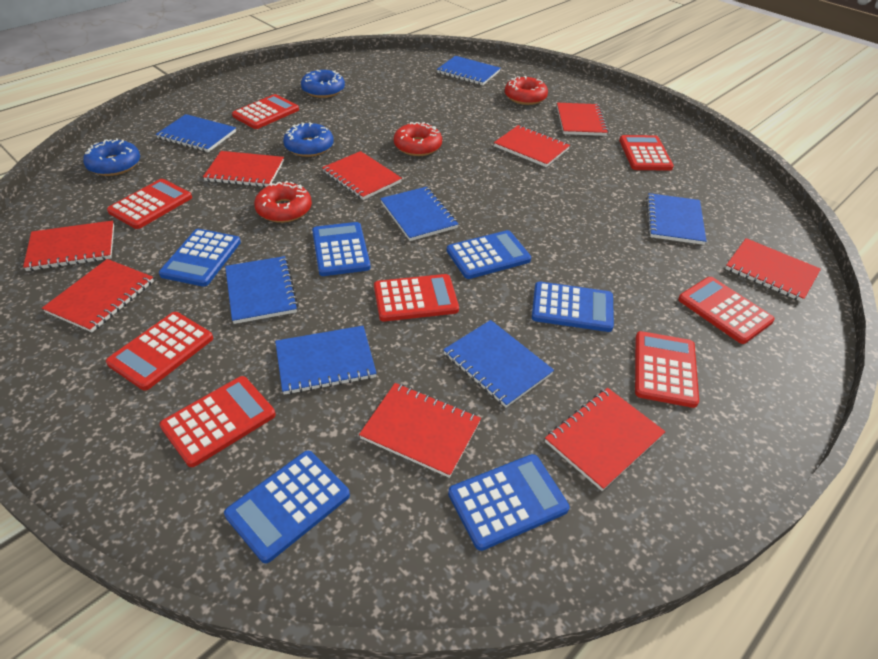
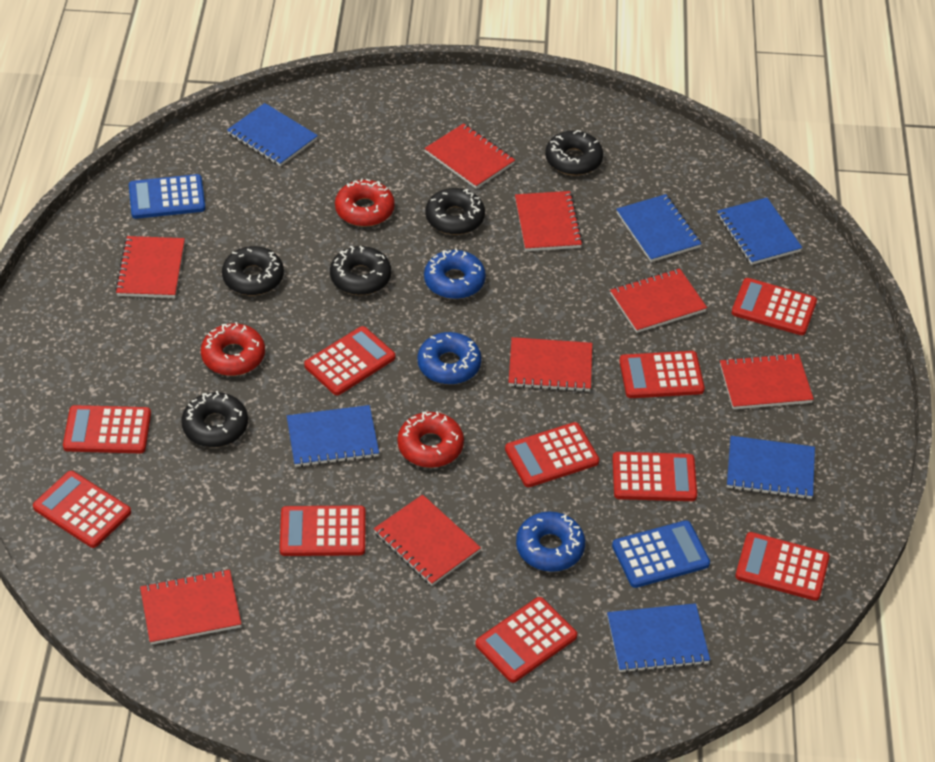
black donut: none = 0 -> [182,391,248,447] [222,246,284,295] [330,246,391,295] [425,188,485,235] [545,130,603,175] = 5
blue calculator: [159,229,241,287] [224,451,350,563] [312,222,371,276] [447,230,531,279] [448,454,570,551] [532,282,614,332] = 6 -> [129,174,206,219] [612,520,710,588] = 2
blue notebook: [156,114,236,152] [225,256,298,324] [275,326,377,395] [380,187,458,241] [437,56,500,85] [443,320,554,408] [646,193,707,245] = 7 -> [227,103,318,166] [287,405,379,467] [607,603,710,673] [616,194,702,262] [717,197,802,265] [727,436,815,499] = 6
red calculator: [106,312,213,390] [107,179,192,229] [160,376,276,467] [232,94,299,129] [374,274,459,321] [619,135,674,171] [635,331,699,408] [678,277,775,344] = 8 -> [33,471,131,548] [63,405,151,453] [280,505,365,556] [304,326,395,395] [475,597,577,683] [505,422,599,487] [613,452,697,501] [619,351,705,398] [732,278,817,335] [735,532,830,601] = 10
red notebook: [23,220,114,271] [42,259,154,332] [203,151,284,187] [322,151,402,200] [359,383,481,478] [494,125,570,167] [545,388,666,491] [557,103,608,136] [725,238,821,302] = 9 -> [115,236,185,298] [140,569,241,645] [374,494,481,586] [424,123,515,189] [508,337,592,392] [515,191,583,251] [610,268,707,333] [720,353,814,409] = 8

